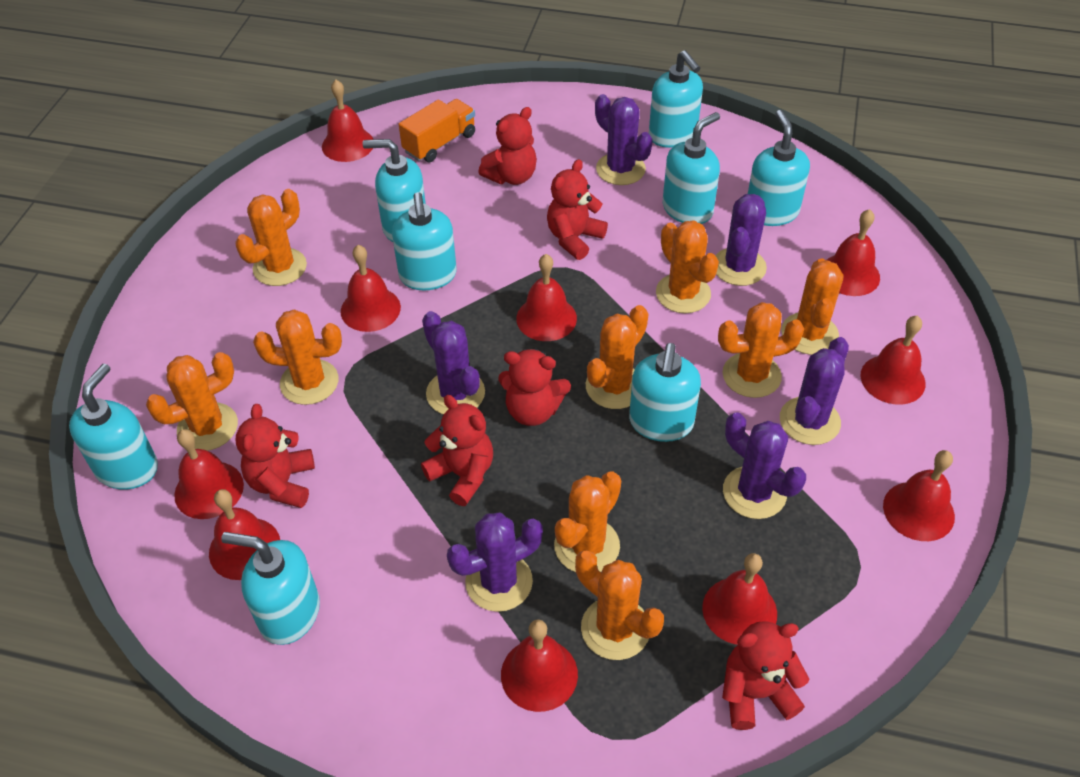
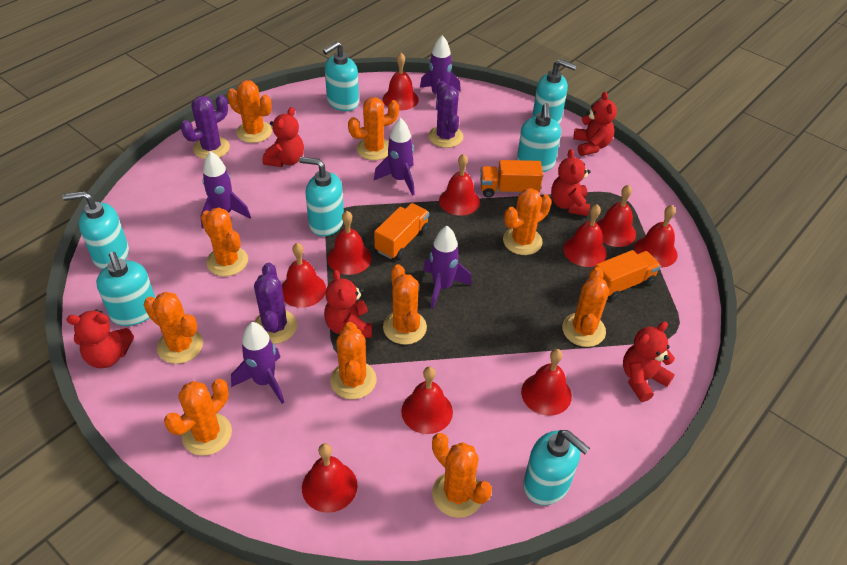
orange cactus: [146,352,238,451] [235,189,307,286] [253,309,342,405] [554,471,621,572] [575,550,664,660] [586,305,648,409] [656,220,719,313] [718,302,804,398] [781,258,843,355] = 9 -> [144,292,203,364] [164,379,232,456] [201,207,248,276] [227,80,272,143] [330,322,377,399] [348,97,399,160] [383,264,427,345] [432,433,492,518] [503,188,551,255] [562,267,609,347] = 10
orange truck: [399,99,475,162] = 1 -> [374,203,429,259] [480,160,543,198] [595,250,661,300] = 3
purple cactus: [422,311,485,414] [447,513,543,612] [595,94,653,185] [715,194,767,286] [723,412,806,519] [780,337,849,445] = 6 -> [181,95,230,159] [254,263,297,344] [428,81,463,148] = 3
purple rocket: none = 0 -> [200,151,251,229] [231,322,284,404] [374,118,415,196] [420,35,461,110] [423,226,472,308] = 5
turquoise soap dispenser: [69,364,158,490] [221,532,320,645] [363,139,426,242] [392,192,457,290] [629,343,701,442] [649,50,703,148] [662,112,720,224] [748,110,810,226] = 8 -> [62,191,129,269] [96,252,156,326] [299,157,344,236] [323,41,359,111] [517,103,561,172] [523,430,590,505] [532,59,577,124] = 7

